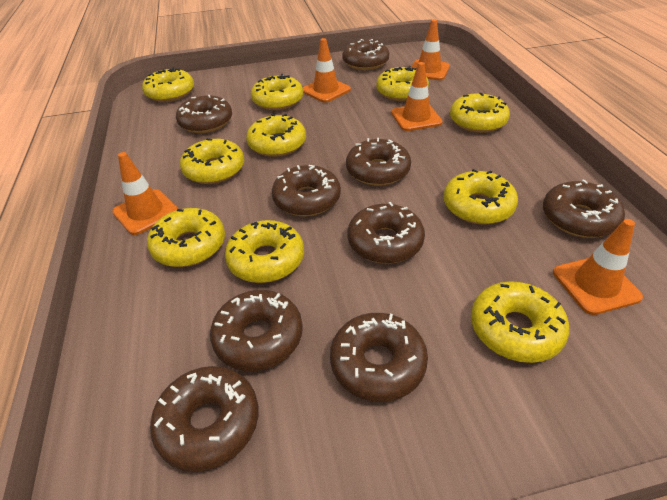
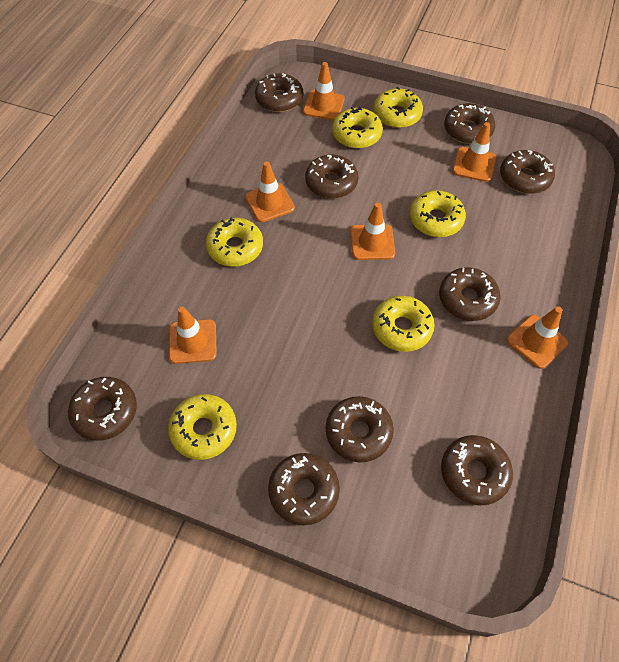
orange traffic cone: [112,152,178,235] [303,38,351,103] [391,62,443,131] [411,19,450,80] [553,219,643,315] = 5 -> [169,307,217,364] [245,161,295,222] [303,62,345,120] [351,203,395,260] [452,122,496,182] [507,307,568,369] = 6
yellow donut: [142,67,194,102] [147,208,225,267] [180,138,244,184] [225,220,304,283] [246,114,306,157] [251,74,303,110] [376,66,429,101] [443,169,518,225] [450,93,510,133] [471,281,569,363] = 10 -> [168,394,237,460] [206,217,263,267] [332,107,383,149] [372,296,435,352] [373,87,423,128] [410,190,466,237] = 6

